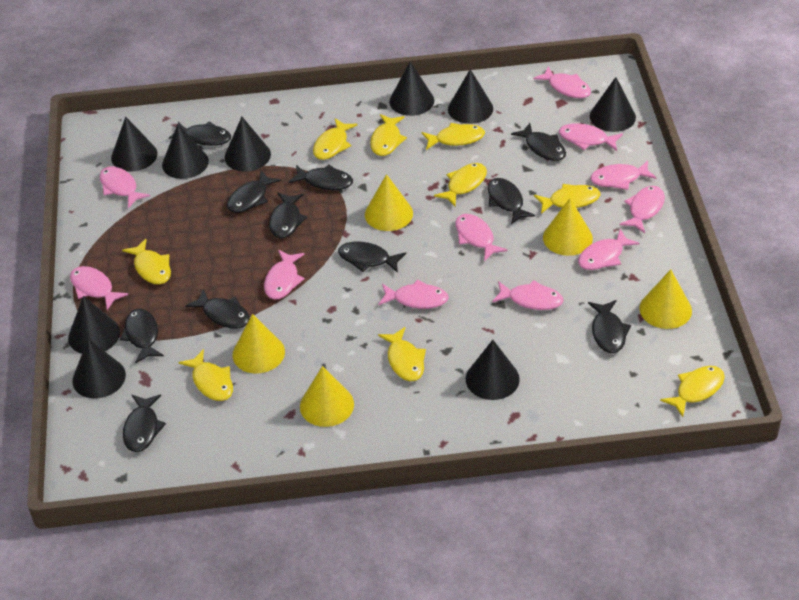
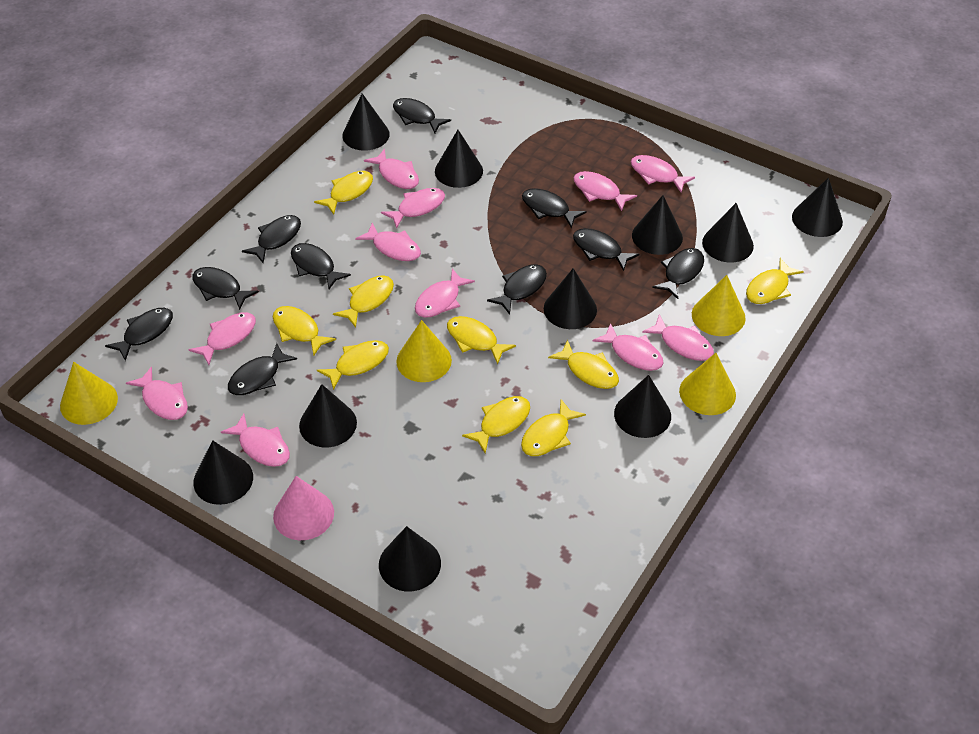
black cone: [68,296,120,354] [73,339,126,398] [111,117,157,172] [162,124,209,179] [224,117,271,172] [389,62,434,116] [448,69,493,124] [466,340,520,400] [590,77,636,132] = 9 -> [193,440,253,505] [299,384,357,448] [342,93,390,151] [379,526,441,591] [435,130,483,188] [544,268,597,329] [614,375,671,438] [632,195,683,255] [702,203,754,263] [792,178,843,237] = 10
black fish: [120,309,164,364] [123,395,166,452] [169,121,231,146] [186,289,250,329] [227,171,281,213] [269,193,307,238] [288,165,353,190] [338,242,406,273] [488,178,535,224] [511,123,566,161] [588,300,631,353] = 11 -> [105,308,173,361] [192,267,259,310] [228,343,297,395] [242,215,301,263] [291,243,351,289] [393,98,451,133] [487,264,547,315] [522,188,587,228] [573,228,640,271] [652,248,704,299] = 10
pink cone: none = 0 -> [273,476,334,540] = 1
yellow cone: [232,314,285,374] [300,366,354,427] [365,174,413,231] [543,198,593,256] [639,269,692,329] = 5 -> [60,362,118,425] [396,320,452,382] [679,353,736,415] [692,275,746,336] = 4

